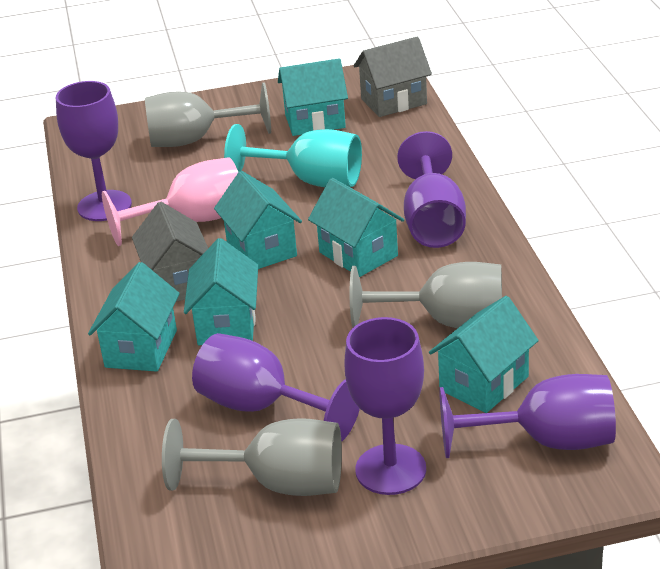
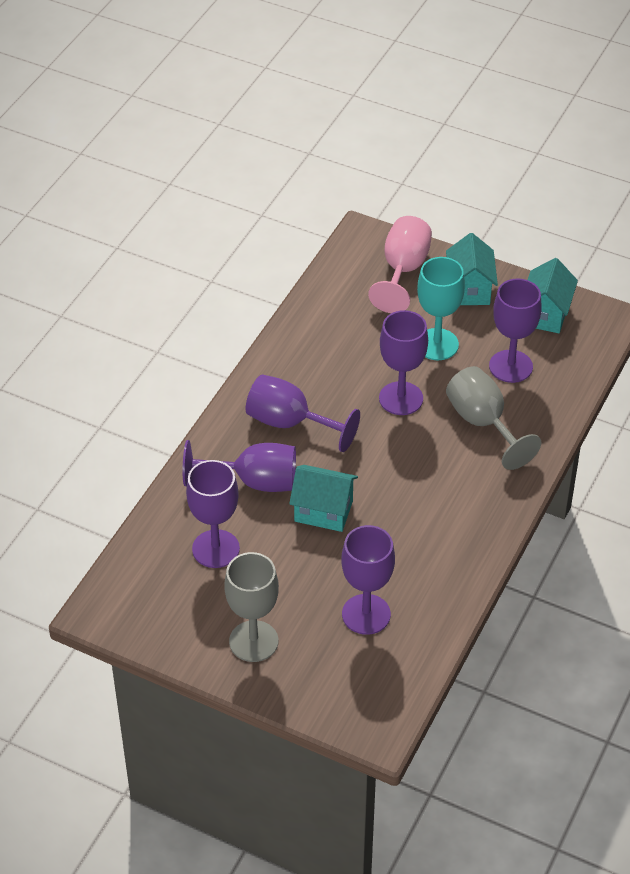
grey goblet: [145,82,271,147] [162,418,342,496] [350,262,502,328] = 3 -> [224,552,279,662] [446,366,541,470] = 2
grey house: [132,202,208,302] [354,36,432,117] = 2 -> none = 0
purple goblet: [56,81,132,221] [192,333,360,442] [344,317,426,495] [397,131,466,248] [439,374,616,458] = 5 -> [183,440,296,492] [186,460,240,568] [246,374,360,452] [342,525,395,635] [379,310,428,415] [489,279,542,383] = 6
turquoise house: [88,262,180,372] [184,238,258,345] [214,171,302,269] [278,58,348,136] [308,178,404,277] [429,296,539,413] = 6 -> [289,465,358,532] [446,233,498,305] [528,258,578,333] = 3

